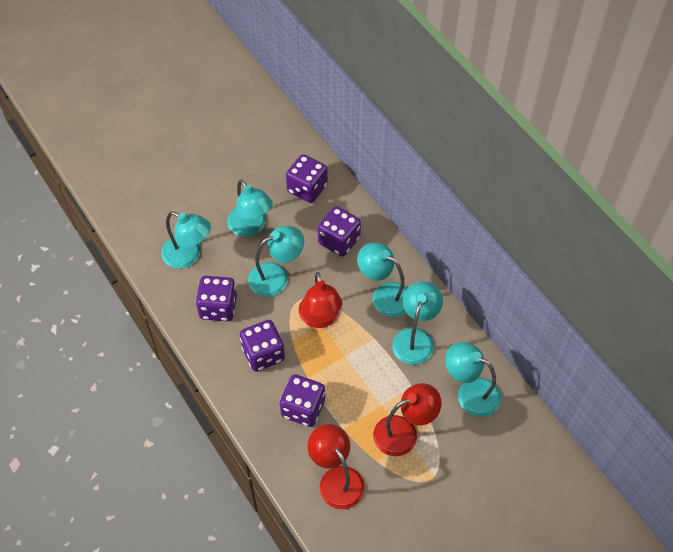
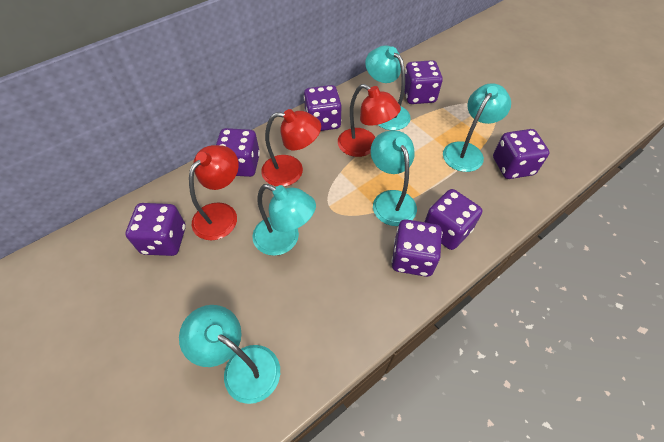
purple dice: [196,276,237,322] [240,320,285,372] [280,374,325,427] [286,154,328,203] [318,206,361,257] = 5 -> [126,203,186,256] [216,128,260,177] [304,85,342,131] [391,219,442,277] [404,60,443,104] [425,189,482,250] [493,129,550,179] = 7
turquoise lamp: [161,211,211,269] [227,179,273,237] [248,226,304,297] [357,243,407,317] [392,281,443,365] [445,342,501,417] = 6 -> [179,305,280,404] [252,184,316,256] [365,45,411,130] [371,130,417,226] [443,83,511,172] = 5

